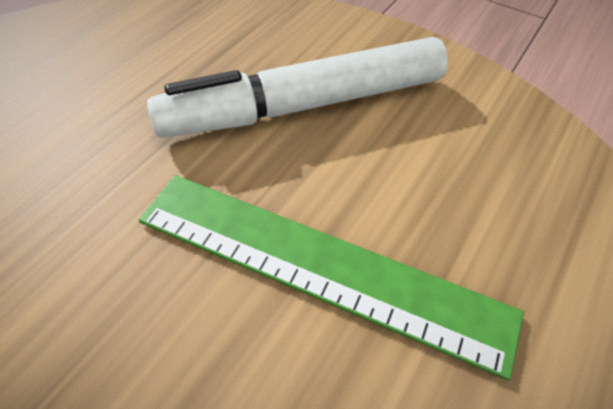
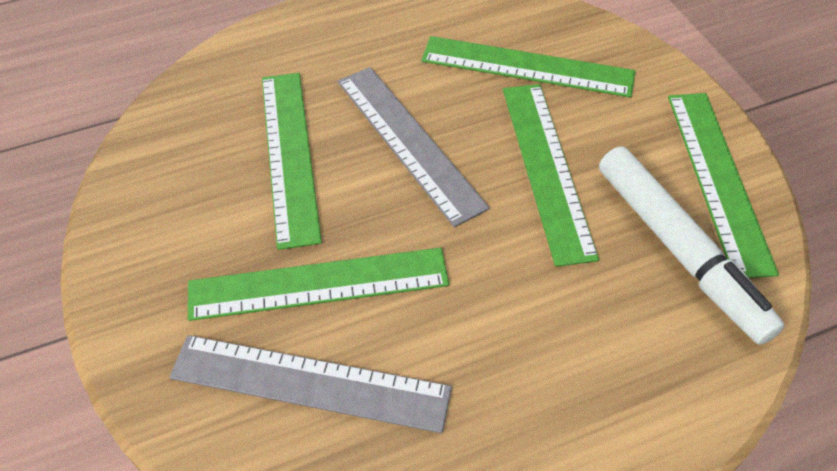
green ruler: [139,175,524,381] = 1 -> [188,248,449,321] [262,73,322,250] [421,36,636,98] [503,84,599,267] [668,93,779,278] = 5
grey ruler: none = 0 -> [169,335,452,433] [338,67,490,227] = 2

